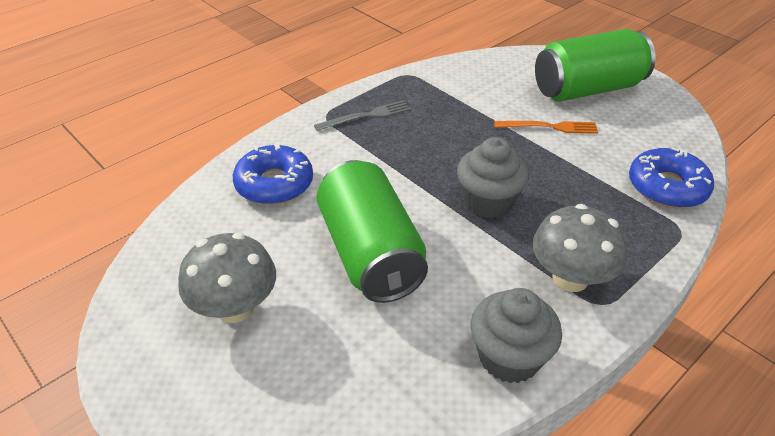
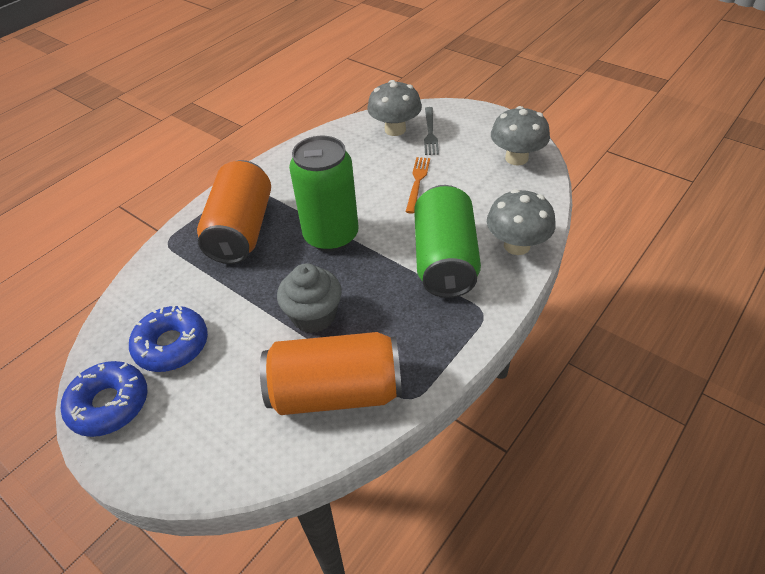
grey cupcake: [457,137,529,218] [471,288,562,383] = 2 -> [277,263,342,333] = 1
grey mushroom: [178,233,276,323] [532,204,627,292] = 2 -> [367,80,422,136] [487,189,556,255] [491,106,550,166] = 3
orange can: none = 0 -> [197,160,271,264] [260,332,402,415] = 2

